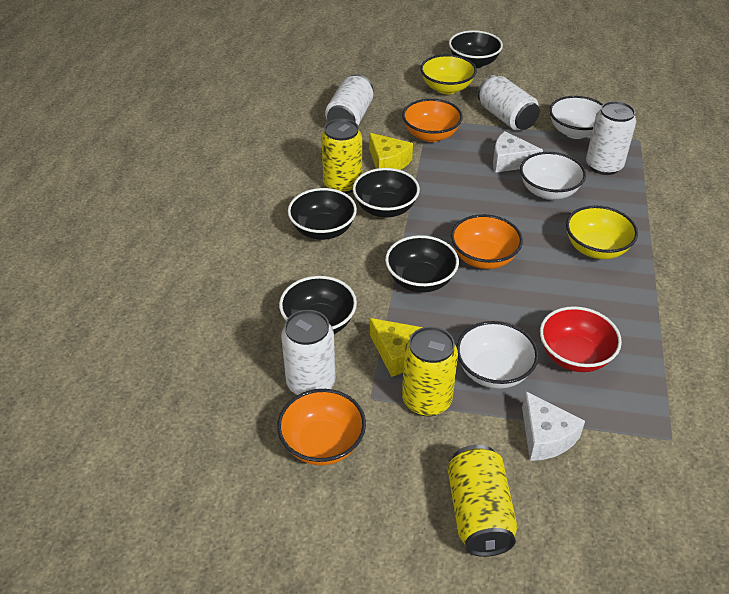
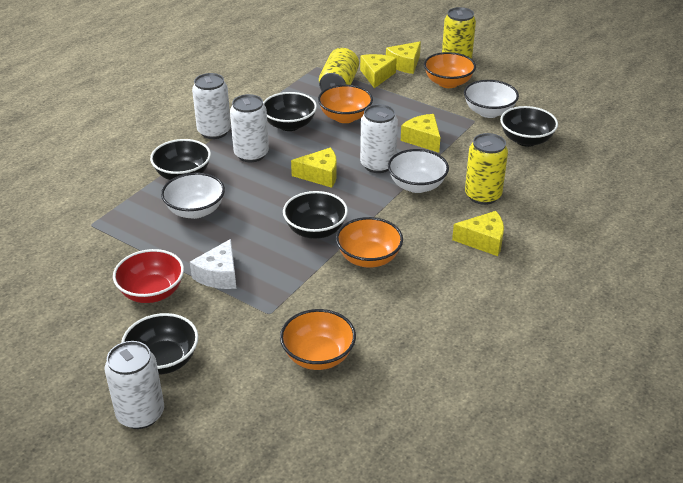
orange bowl: [277,389,366,465] [402,99,463,142] [451,214,523,269] = 3 -> [280,309,356,370] [318,85,373,123] [336,217,403,268] [424,52,476,88] = 4
white cheese: [493,131,543,173] [522,391,585,461] = 2 -> [190,239,236,289] = 1
yellow bowl: [420,54,477,94] [566,205,638,259] = 2 -> none = 0
yellow cheese: [369,133,413,170] [370,318,423,377] = 2 -> [291,148,337,188] [360,54,397,88] [386,42,421,74] [401,114,440,153] [452,211,504,256] = 5

